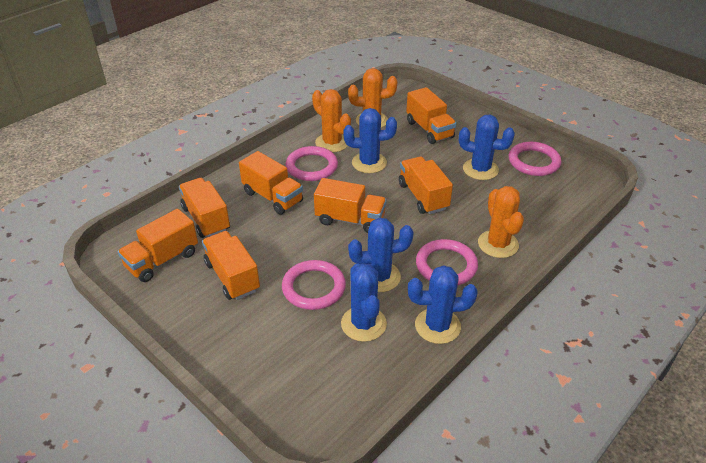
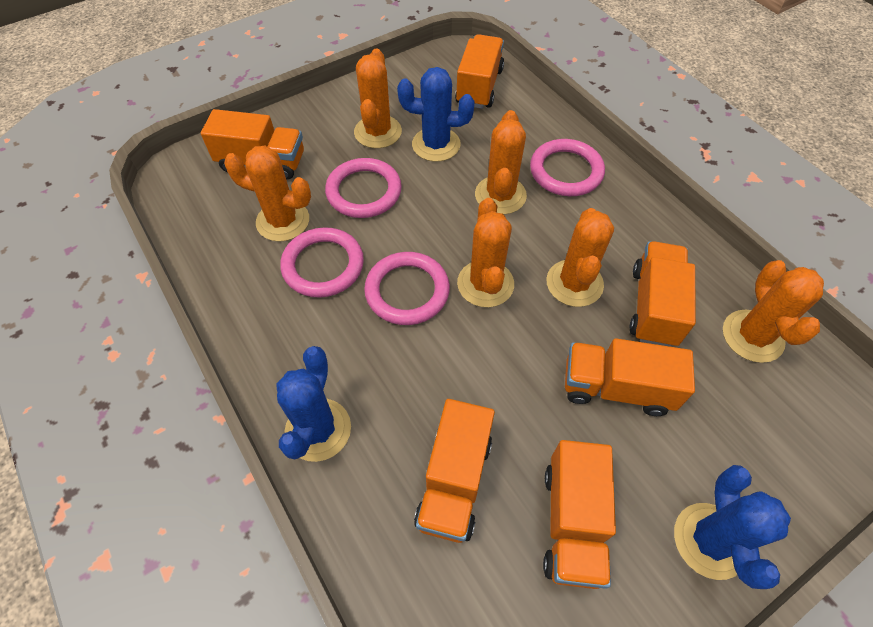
blue cactus: [341,263,387,342] [343,108,397,173] [348,218,414,292] [408,265,478,344] [459,115,515,180] = 5 -> [276,346,351,462] [397,67,475,162] [674,465,791,589] = 3
orange cactus: [312,89,351,152] [348,68,397,128] [478,186,524,258] = 3 -> [224,146,311,242] [354,49,402,148] [457,198,514,307] [475,110,527,214] [546,208,614,307] [723,260,824,363] = 6
orange truck: [118,209,198,282] [179,178,230,238] [202,231,260,300] [239,151,303,215] [314,178,387,233] [399,156,453,214] [406,87,457,144] = 7 -> [201,109,304,179] [414,399,495,543] [455,34,504,109] [543,440,616,589] [565,338,695,416] [630,241,696,347] = 6

